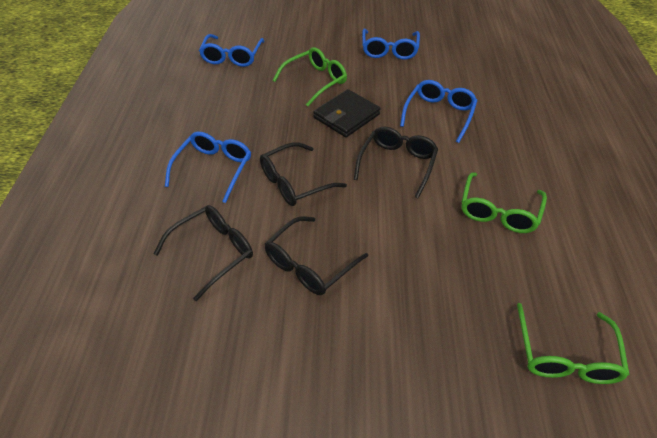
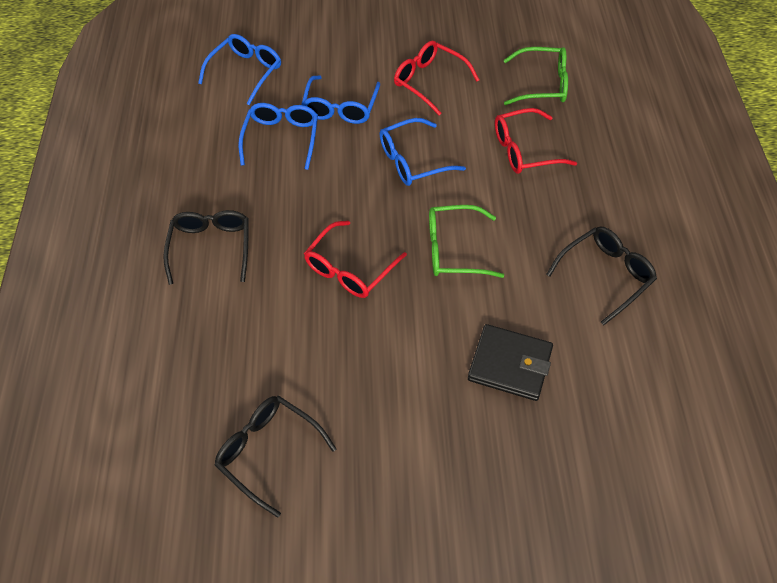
black glasses: [154,205,253,301] [260,142,347,206] [265,216,368,295] [354,126,438,198] = 4 -> [163,210,249,285] [215,396,337,518] [546,227,657,325] = 3
green glasses: [273,47,347,106] [462,173,547,233] [517,303,630,384] = 3 -> [429,205,504,278] [504,47,568,105] = 2
red glasses: none = 0 -> [304,221,407,298] [394,41,479,115] [495,108,577,174] = 3

